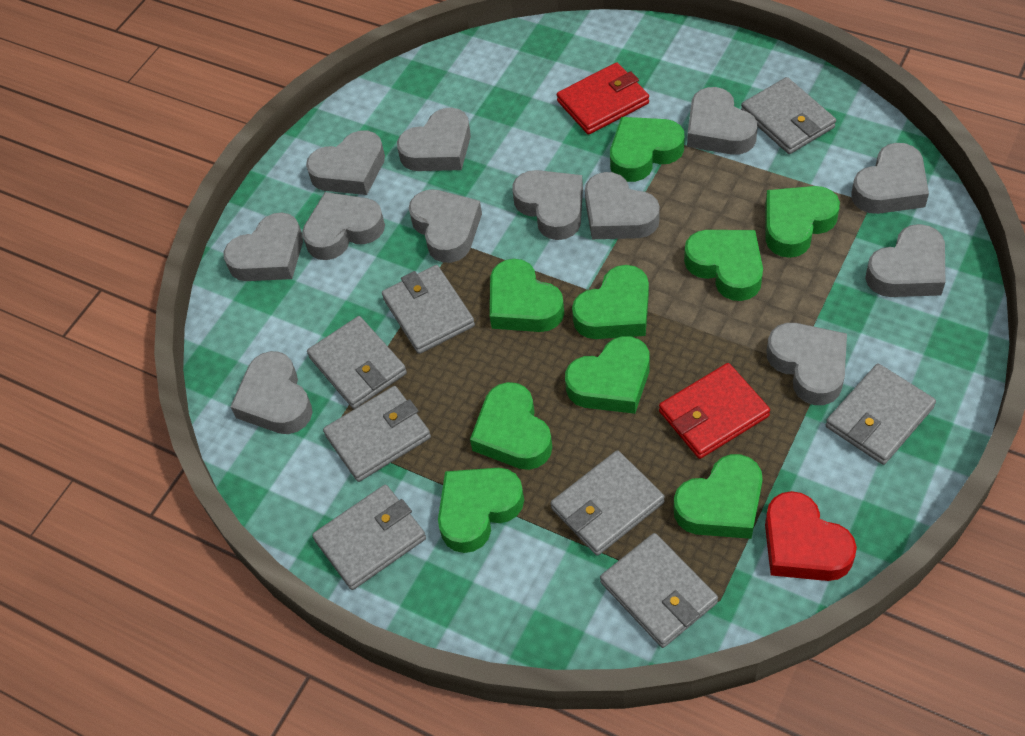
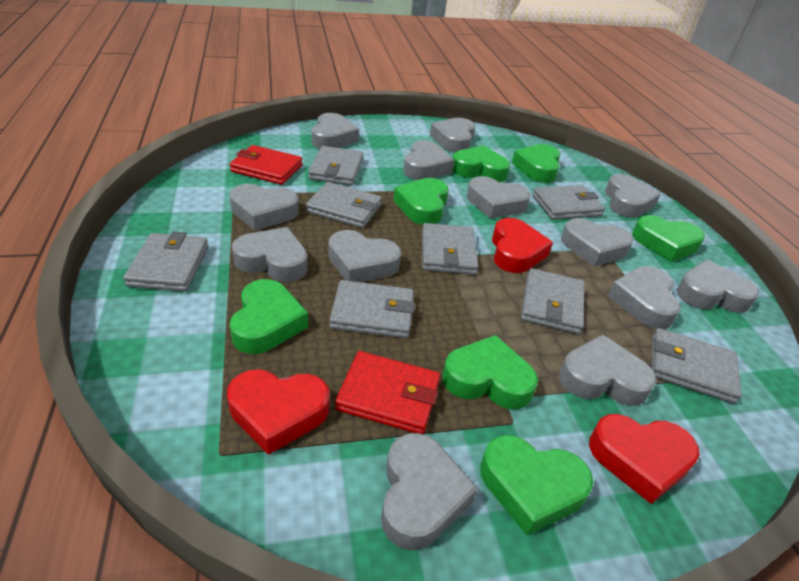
green heart: [438,468,524,553] [470,382,552,470] [490,259,564,332] [565,336,649,414] [572,265,649,339] [610,117,685,182] [674,454,763,539] [684,230,763,301] [765,186,840,258] = 9 -> [230,279,308,354] [393,178,448,225] [443,335,538,409] [453,145,510,182] [480,435,593,535] [512,144,560,183] [632,215,705,262] = 7
grey heart: [224,212,303,281] [230,351,312,434] [302,192,385,260] [306,131,385,195] [397,108,471,171] [409,189,482,263] [512,170,583,240] [585,172,660,239] [687,87,757,155] [767,323,847,405] [851,143,929,214] [865,224,945,297] = 12 -> [229,184,299,231] [232,227,308,282] [312,113,359,149] [328,230,401,282] [381,433,478,551] [403,140,454,180] [430,118,475,153] [467,176,530,219] [559,335,656,406] [561,218,634,267] [605,174,661,218] [608,266,681,329] [676,260,759,313] = 13
red heart: [765,491,857,581] = 1 -> [227,369,329,455] [492,218,553,273] [589,414,700,504] = 3

